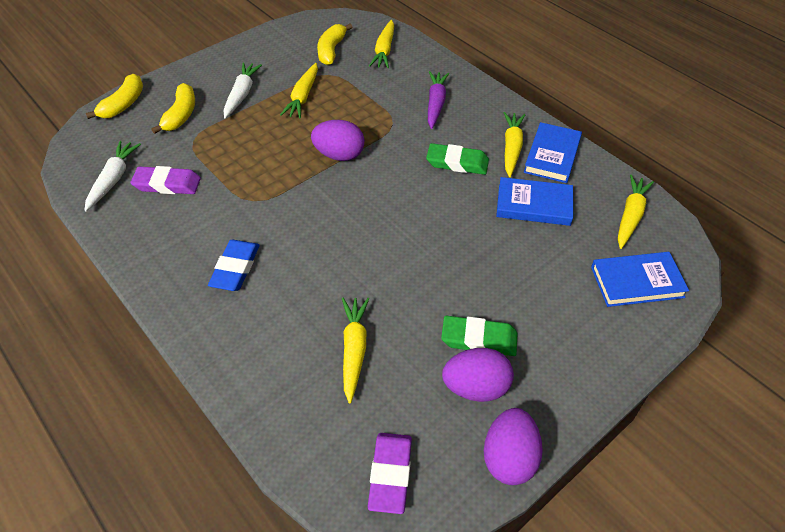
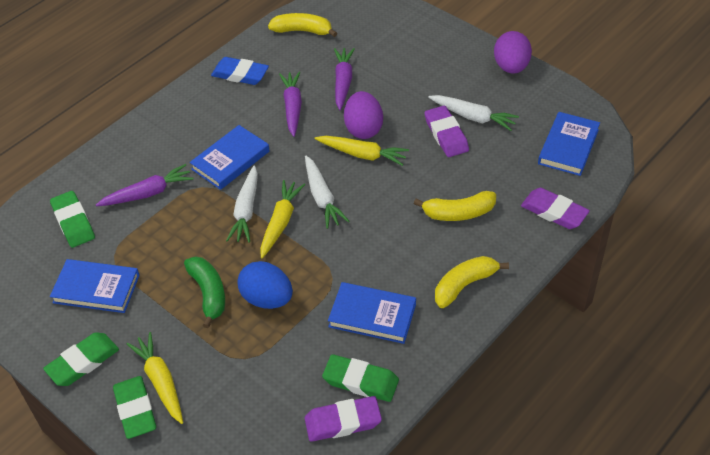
blue book: [496,177,573,226] [524,122,582,183] [591,252,689,307] = 3 -> [50,259,140,313] [190,125,270,190] [328,282,416,344] [538,112,600,176] = 4
blue egg: none = 0 -> [238,261,293,309] = 1
green banana: none = 0 -> [184,256,225,328] = 1
green eraser: [426,143,489,175] [441,316,518,356] = 2 -> [43,332,119,386] [50,191,95,248] [113,376,156,439] [322,354,399,402] = 4
purple carrot: [428,71,449,129] = 1 -> [96,164,193,206] [279,71,302,137] [334,48,355,110] = 3
purple egg: [311,120,364,161] [442,348,514,402] [484,408,543,485] = 3 -> [344,91,383,139] [494,31,532,74] = 2
purple eraser: [131,166,201,194] [368,433,412,514] = 2 -> [304,396,382,442] [424,106,469,157] [521,188,590,229] = 3
white carrot: [84,141,141,211] [224,62,262,118] = 2 -> [226,165,258,243] [305,156,349,229] [428,95,519,131] = 3
yellow carrot: [280,63,318,118] [342,298,369,404] [369,20,394,68] [504,112,525,177] [618,175,654,249] = 5 -> [126,332,183,424] [260,180,305,258] [315,136,409,166] = 3

